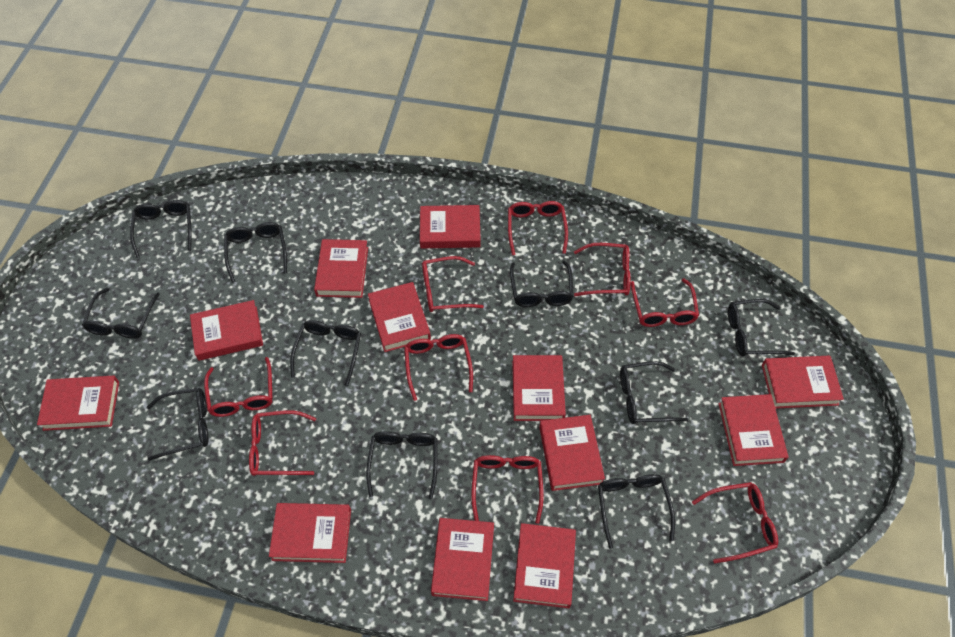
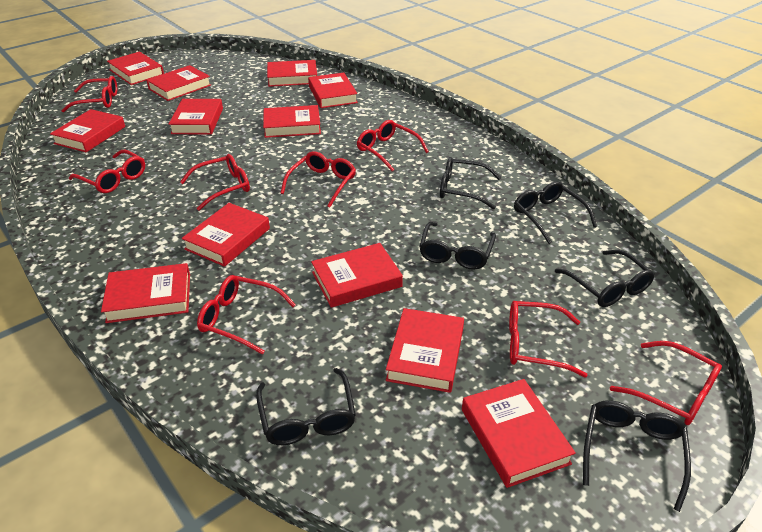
black glasses: [82,288,160,339] [130,200,192,258] [147,388,208,461] [224,222,287,283] [290,320,361,386] [366,431,438,499] [510,260,574,307] [598,474,675,549] [620,361,688,424] [728,299,795,356] = 10 -> [256,368,356,445] [419,222,496,270] [440,157,501,209] [514,182,597,244] [555,250,655,307] [583,400,691,512] = 6
red glasses: [204,357,272,417] [249,410,316,476] [404,334,473,401] [422,256,484,312] [471,455,544,524] [508,201,568,255] [574,243,631,296] [631,278,699,327] [692,482,778,564] = 9 -> [61,76,117,113] [69,149,145,193] [180,154,250,211] [197,275,296,354] [281,151,356,208] [357,120,429,171] [509,301,588,378] [610,341,722,425] = 8

